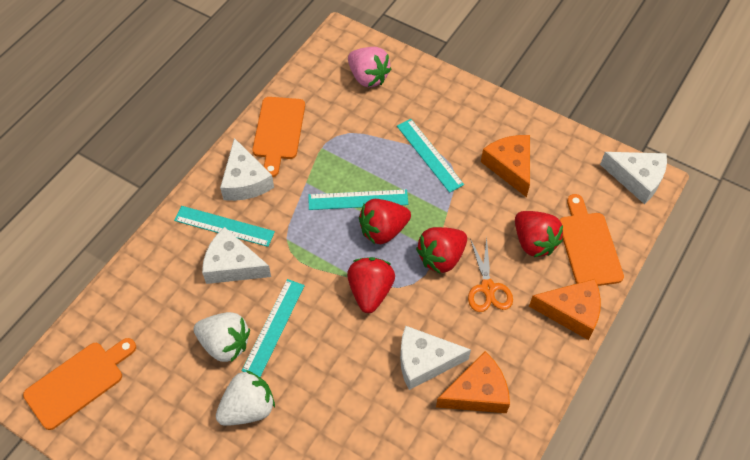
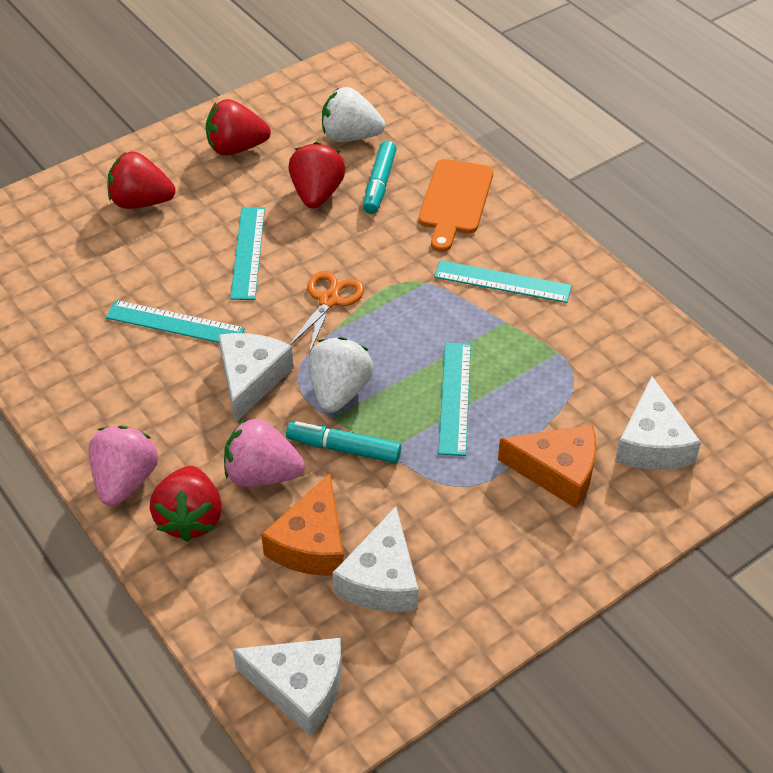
orange cheese: [436,351,510,413] [481,135,530,197] [529,279,601,340] = 3 -> [261,474,344,576] [498,425,596,508] = 2
orange cutting board: [23,338,136,430] [252,97,305,177] [560,194,624,286] = 3 -> [418,159,493,252] = 1
pink strawberry: [348,47,391,87] = 1 -> [88,425,158,506] [224,418,305,487] = 2
turquoise marker: none = 0 -> [286,421,401,463] [363,141,396,214] = 2

